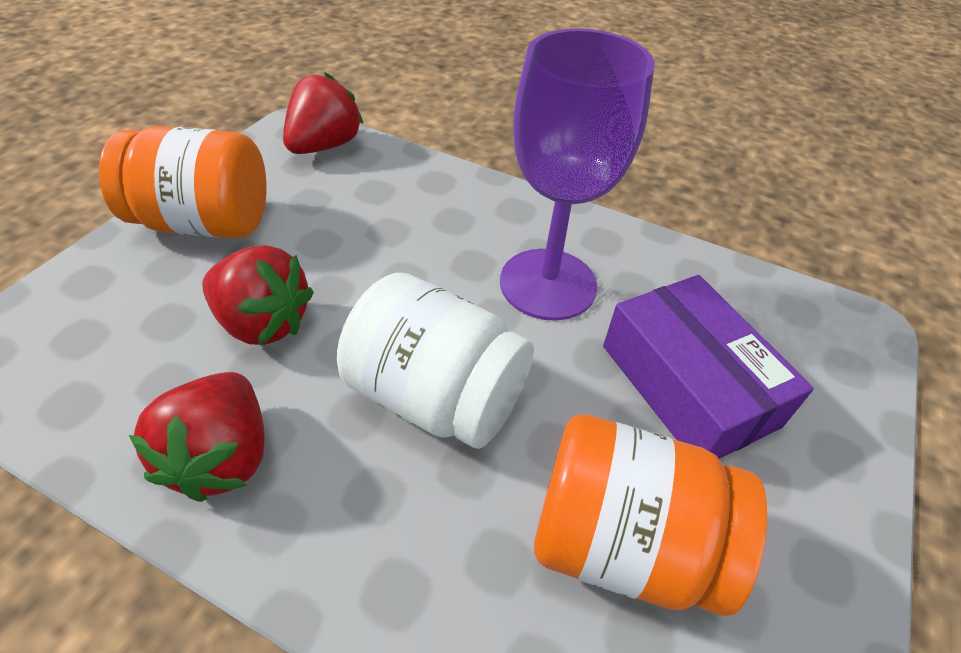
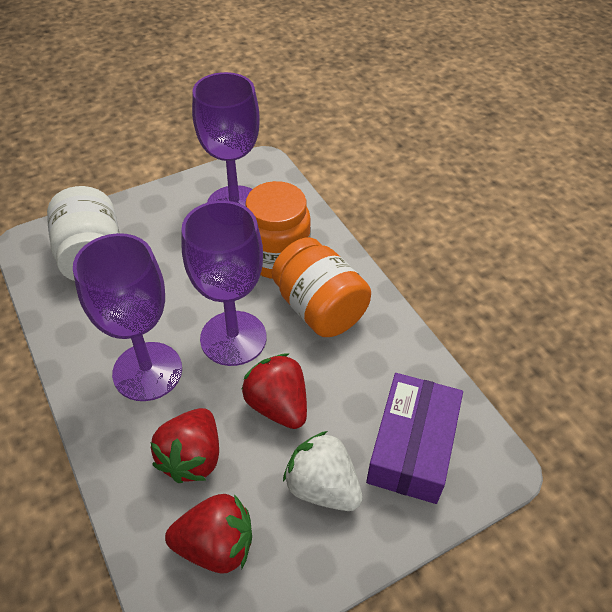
purple goblet: [500,28,655,321] = 1 -> [73,233,182,401] [182,201,266,366] [192,72,260,207] = 3
white strawberry: none = 0 -> [283,431,363,511] = 1

